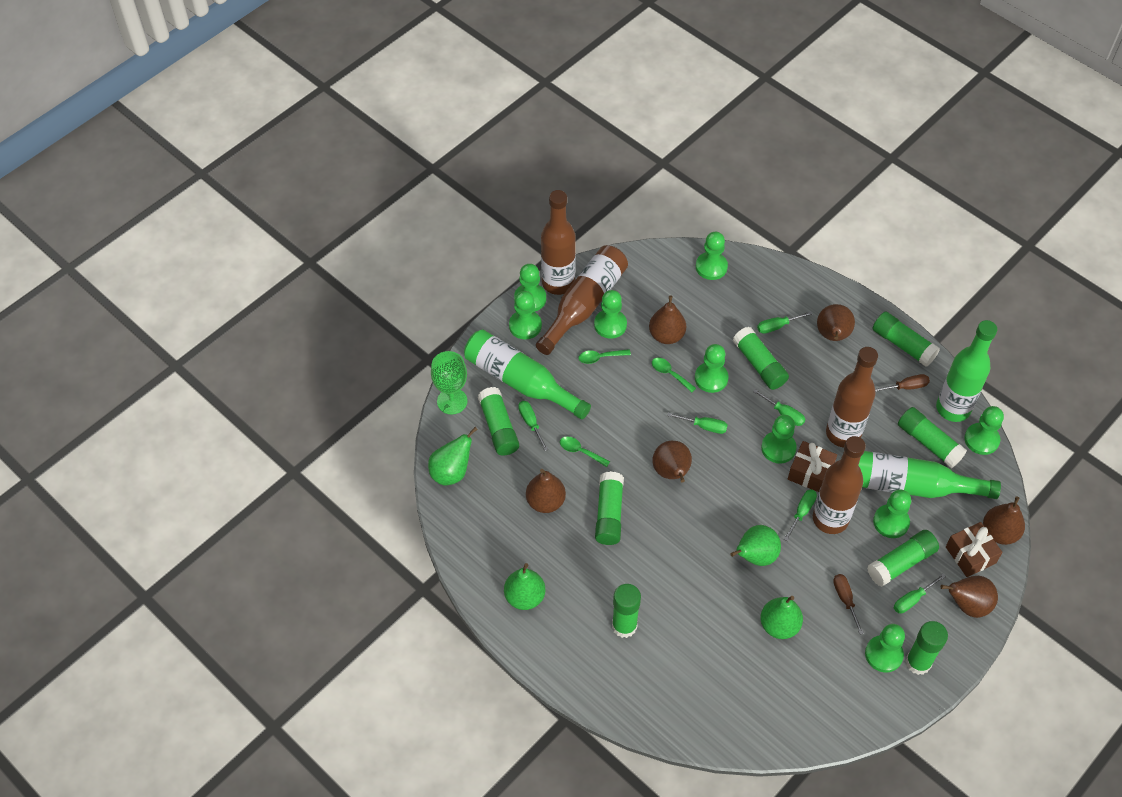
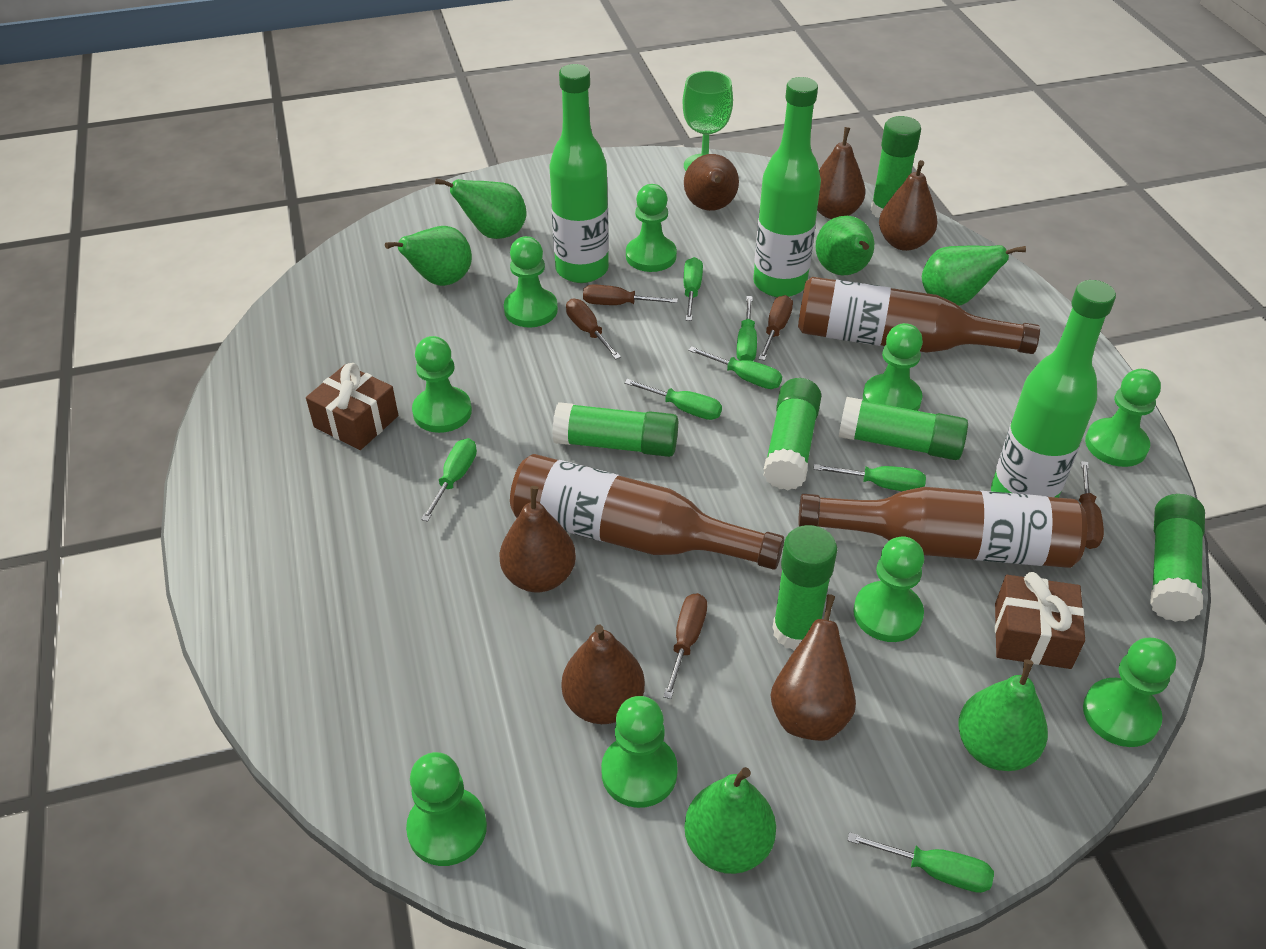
brown bottle: [536,245,628,355] [541,190,576,295] [813,436,866,534] [826,347,878,447] = 4 -> [510,454,784,570] [798,277,1040,354] [798,487,1087,568] = 3
brown screwdriver: [833,574,864,635] [875,374,930,392] = 2 -> [566,299,621,359] [583,285,678,305] [663,593,707,699] [759,295,793,361] [1079,461,1104,549] = 5
green glue stick: [478,387,519,456] [595,471,624,545] [612,584,641,638] [733,327,789,390] [867,530,939,587] [872,312,940,367] [898,407,967,468] [906,621,948,675] = 8 -> [552,402,678,457] [763,378,821,490] [772,525,837,651] [839,397,968,460] [871,116,921,218] [1150,494,1205,622] = 6
green pear: [428,427,478,485] [504,563,545,610] [730,525,781,566] [760,596,803,639] = 4 -> [385,226,472,286] [435,178,527,239] [684,767,776,874] [816,216,874,275] [922,245,1026,306] [958,659,1048,771] = 6
green screwdriver: [518,401,548,451] [667,413,728,434] [753,389,806,426] [757,311,812,334] [784,489,817,541] [894,574,946,613] = 6 -> [421,438,477,522] [624,379,722,420] [684,257,703,321] [688,346,782,389] [736,296,757,361] [813,464,926,491] [847,832,994,893] = 7
green spoon: [560,437,610,467] [579,349,631,364] [652,358,696,392] = 3 -> none = 0

